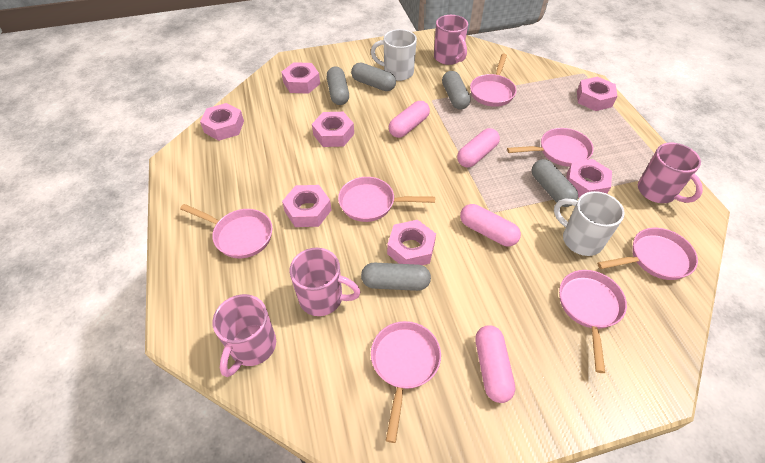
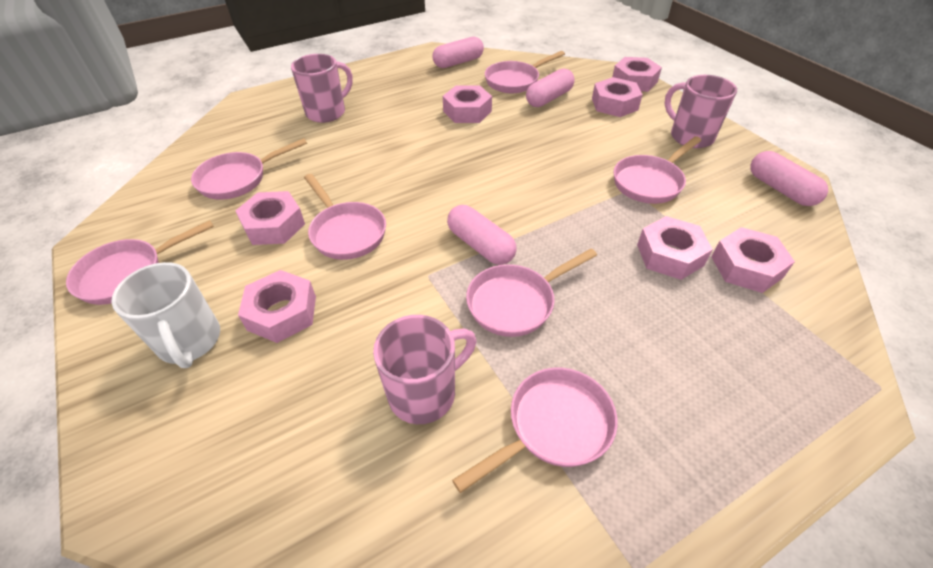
grey capsule: [327,67,349,105] [351,63,396,91] [361,263,431,291] [442,71,471,110] [532,159,578,207] = 5 -> none = 0
pink mug: [212,294,276,377] [289,248,360,316] [434,15,468,65] [638,143,703,203] = 4 -> [291,54,353,123] [373,315,476,424] [665,75,737,148] = 3
white mug: [371,29,417,81] [554,191,625,256] = 2 -> [111,262,220,368] = 1

